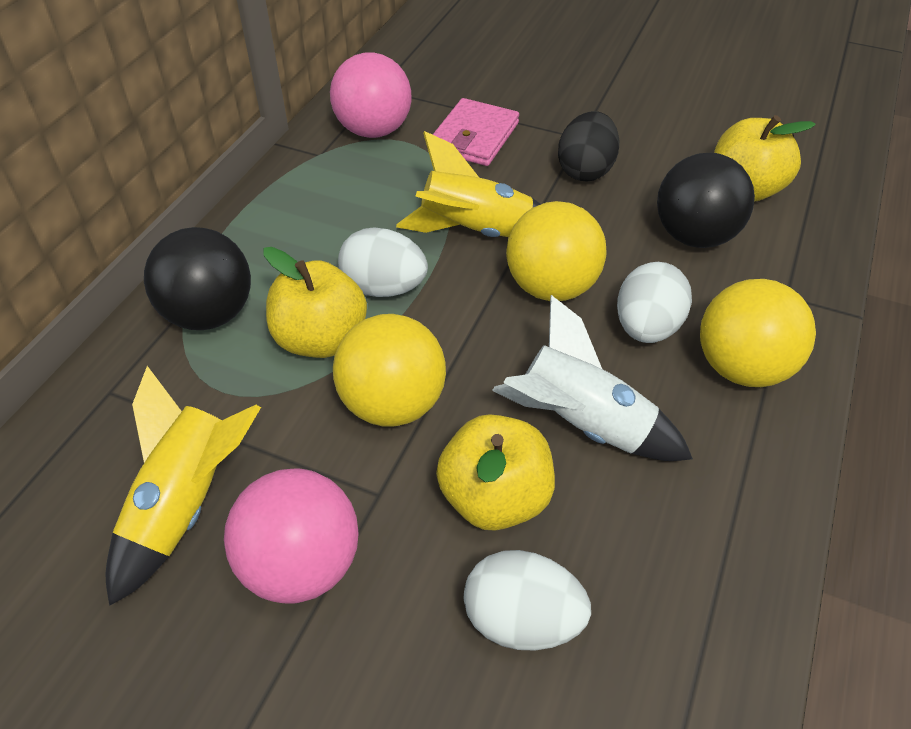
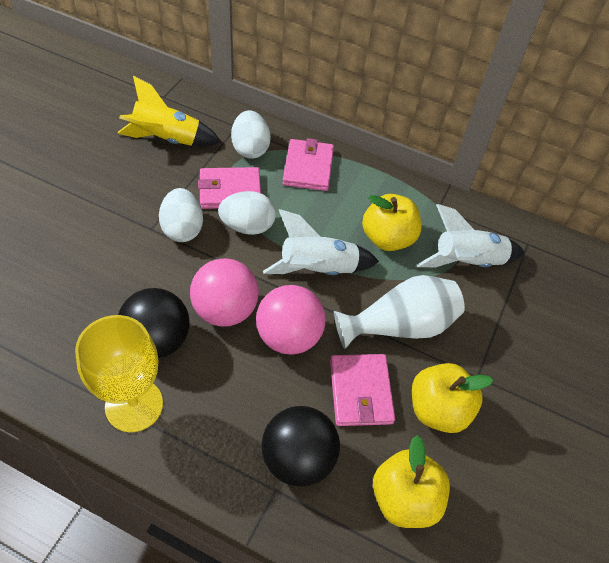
black egg: [558,111,619,182] = 1 -> none = 0
pink wallet: [433,98,519,166] = 1 -> [198,167,261,209] [283,138,334,191] [330,354,395,426] = 3
white rocket: [492,295,693,461] = 1 -> [263,209,379,275] [417,204,525,267] = 2
white vase: none = 0 -> [334,275,465,349] = 1
yellow ball: [333,314,446,426] [506,201,606,301] [700,279,816,387] = 3 -> none = 0
yellow goblet: none = 0 -> [75,315,163,432] = 1
yellow rocket: [106,366,261,606] [396,131,541,237] = 2 -> [117,76,221,146] = 1

